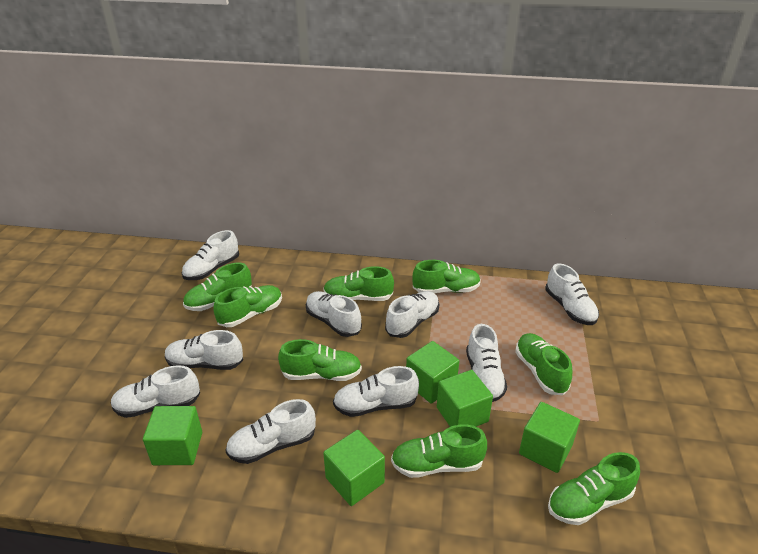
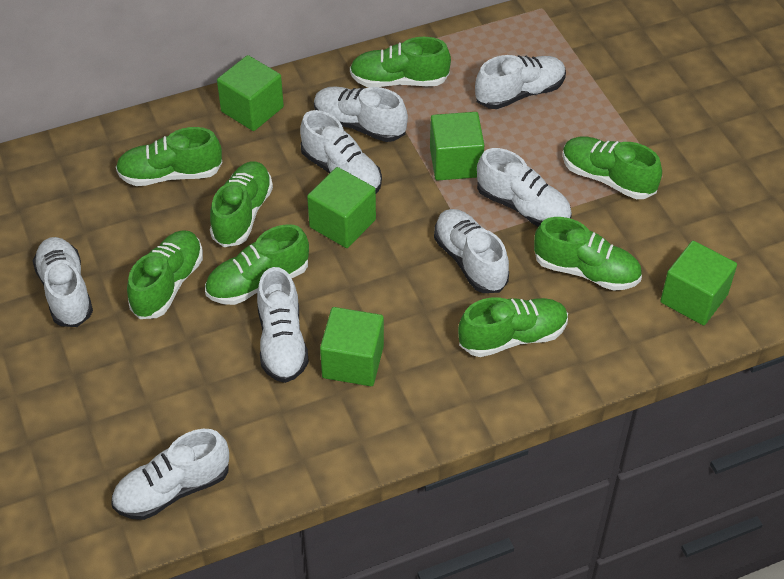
white shoe: [110,365,200,418] [165,330,243,370] [182,230,239,280] [225,399,316,464] [306,291,362,337] [333,366,419,417] [385,291,439,338] [466,324,507,402] [545,263,599,325] = 9 -> [33,237,93,327] [111,429,229,520] [257,267,309,383] [300,110,382,194] [314,86,408,142] [434,209,509,293] [475,55,566,109] [477,148,572,227] = 8

